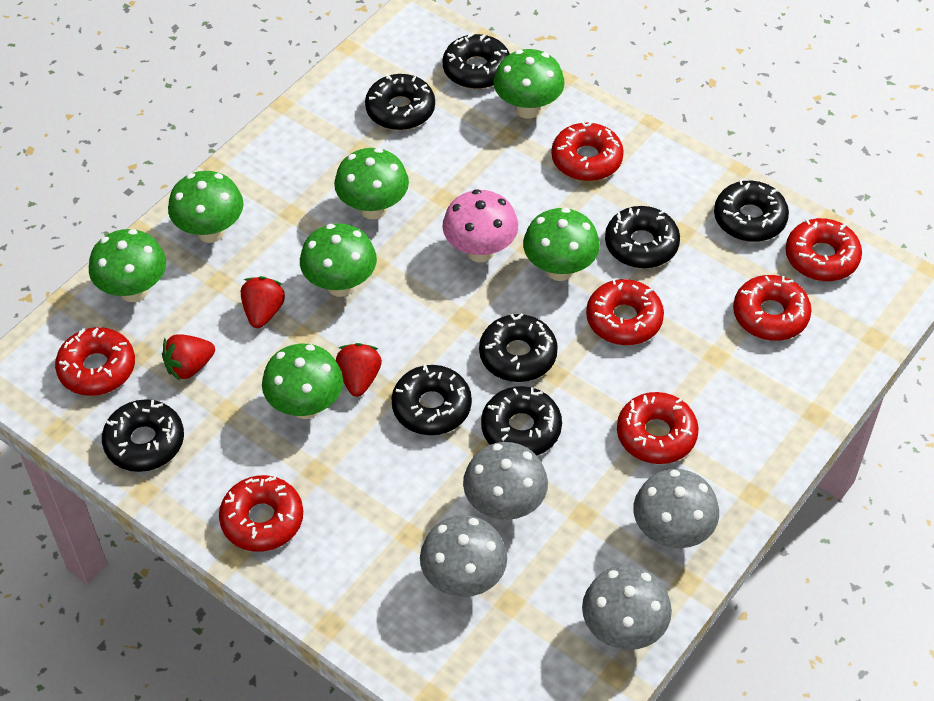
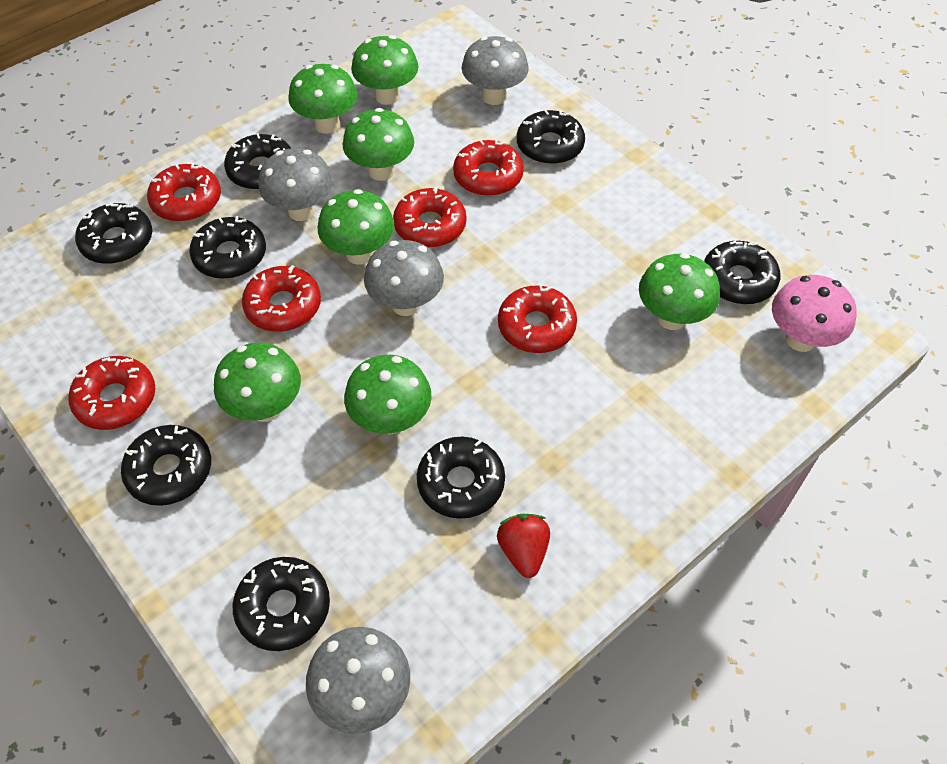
red donut: [55,327,135,396] [219,475,303,552] [551,121,624,181] [586,279,664,345] [617,392,699,464] [733,275,812,341] [785,218,862,281] = 7 -> [68,356,155,430] [147,163,221,222] [242,265,321,332] [393,186,466,248] [453,139,524,196] [498,285,577,353] = 6
red strawberry: [162,334,215,381] [241,276,285,328] [336,343,382,397] = 3 -> [497,514,550,578] = 1

